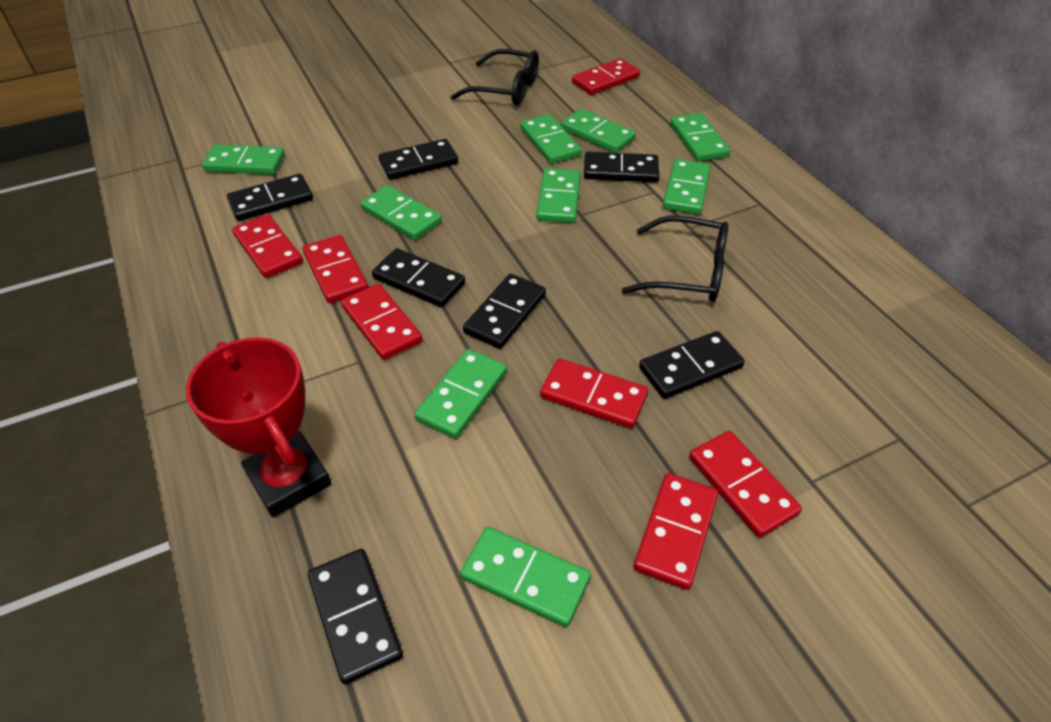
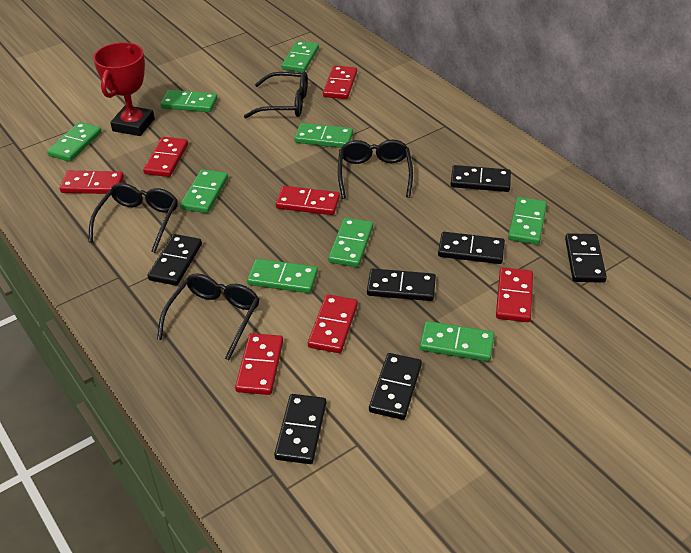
black glasses: [451,49,539,105] [622,216,728,302] = 2 -> [88,183,178,253] [157,274,259,360] [244,71,308,118] [338,140,413,199] = 4

